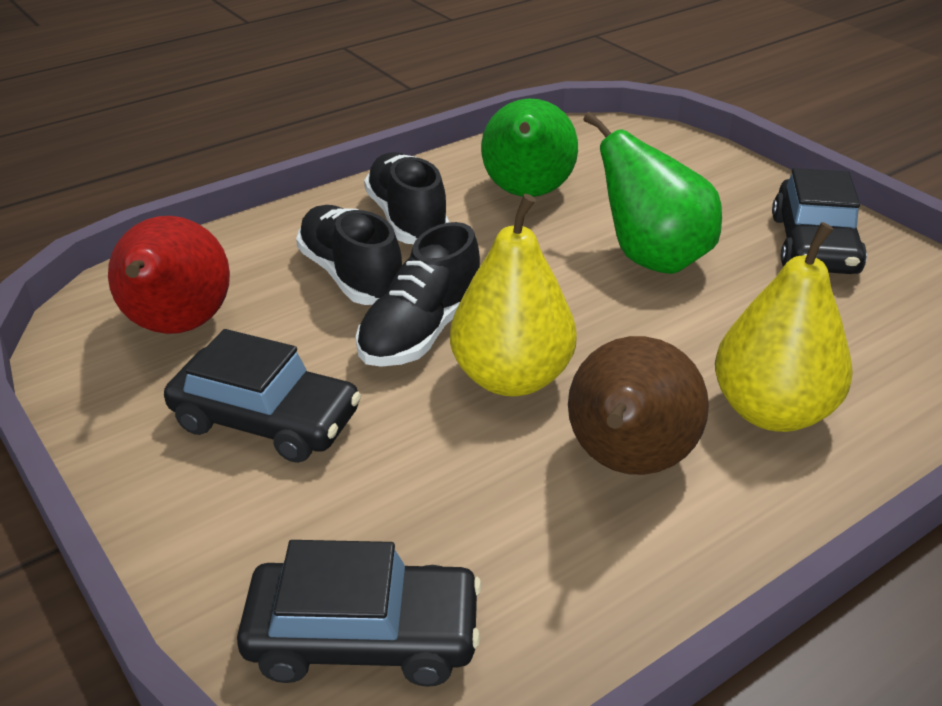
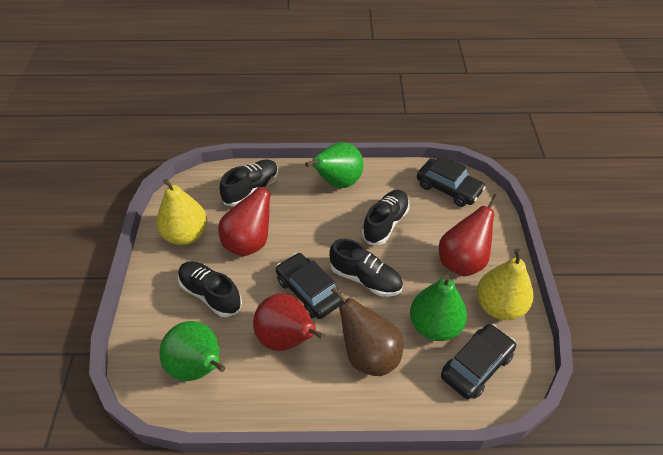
black shoe: [296,205,402,305] [356,222,480,367] [364,152,450,244] = 3 -> [178,261,242,317] [220,160,278,207] [329,239,403,297] [362,190,410,245] = 4
green pear: [481,99,578,197] [583,112,722,274] = 2 -> [159,321,226,381] [305,142,363,188] [410,275,467,341] = 3
red pear: [108,216,230,334] = 1 -> [218,176,275,256] [253,293,325,351] [439,194,499,277] = 3

